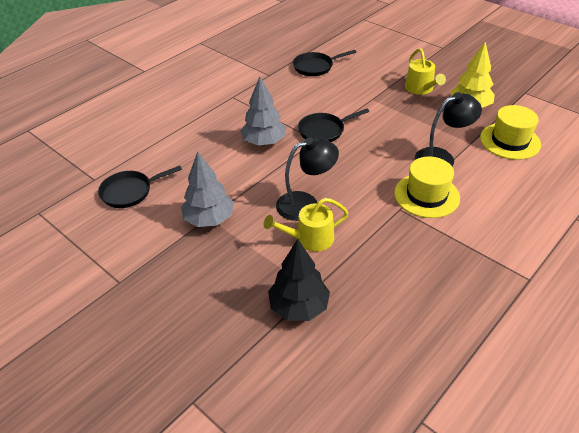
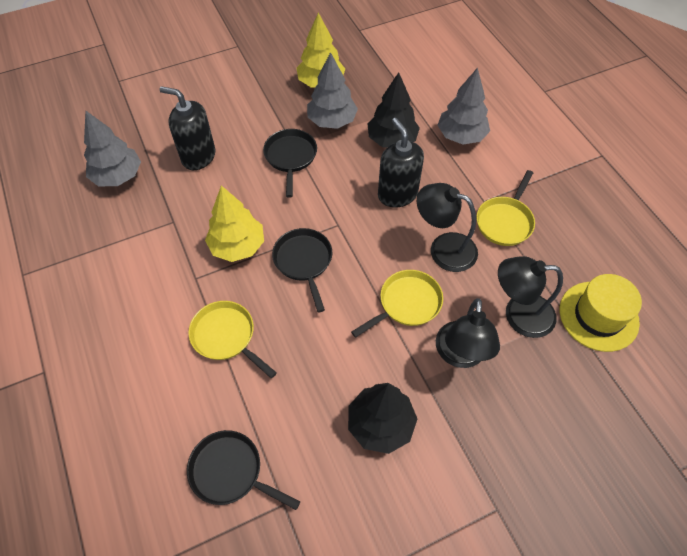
black lamp: [276,137,339,221] [415,92,482,166] = 2 -> [417,183,478,272] [436,298,500,368] [498,256,563,338] = 3
black soap dispenser: none = 0 -> [160,86,216,170] [378,118,424,208] = 2
black tree: [268,239,330,321] = 1 -> [348,383,417,454] [367,72,420,148] = 2
grey tree: [181,151,234,227] [240,76,286,146] = 2 -> [84,111,141,186] [307,52,358,129] [437,68,490,144] = 3
yellow hat: [394,156,460,218] [480,105,541,160] = 2 -> [560,274,642,352] = 1
yellow pan: none = 0 -> [189,301,277,378] [351,270,443,338] [476,170,535,246] = 3
yellow tree: [450,42,495,108] = 1 -> [205,185,264,262] [297,13,345,88] = 2
yellow watering can: [264,198,349,252] [405,48,446,95] = 2 -> none = 0

